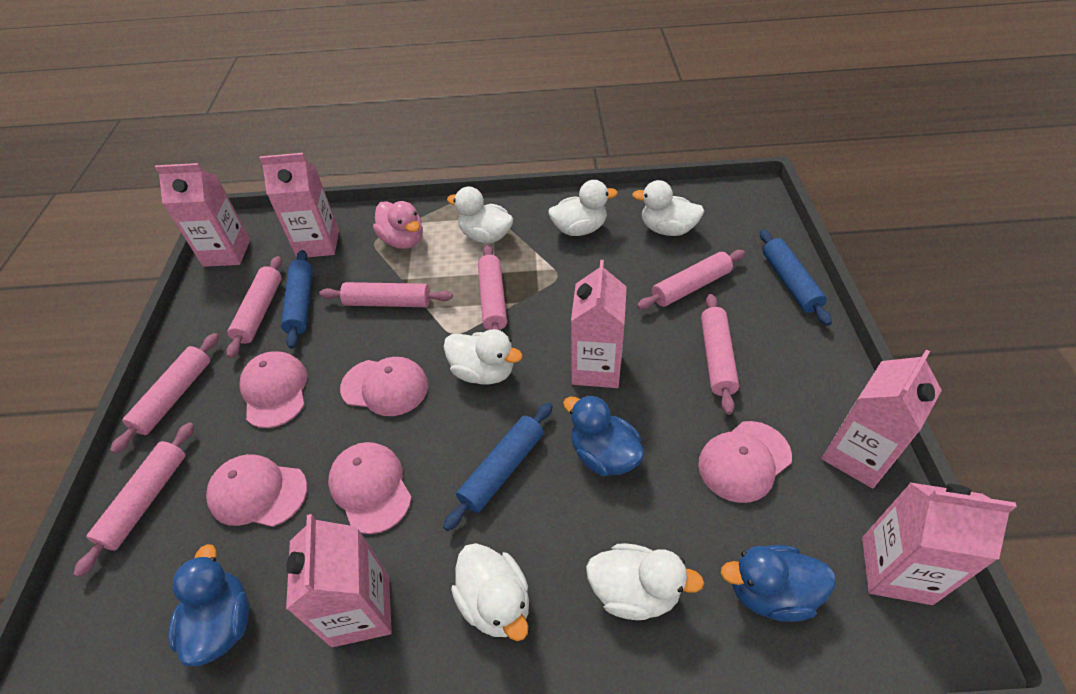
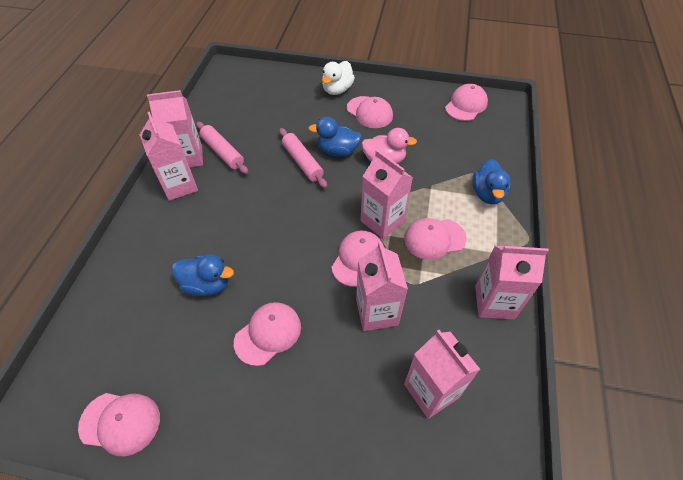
blue rolling pin: [281,250,313,349] [443,403,553,531] [760,230,832,326] = 3 -> none = 0
pink cap: [206,454,307,527] [239,351,307,428] [328,442,412,534] [340,357,428,416] [698,421,792,503] = 5 -> [78,393,160,456] [234,302,301,366] [331,231,384,287] [347,96,393,128] [404,218,467,260] [445,84,488,121] = 6
pink rolling pin: [73,422,194,577] [110,333,219,454] [226,256,282,358] [319,282,453,307] [478,245,507,330] [637,250,745,310] [701,294,739,415] = 7 -> [196,122,248,174] [279,128,327,188] = 2
white duck: [444,329,523,385] [447,187,513,243] [451,543,529,641] [548,180,618,236] [586,543,704,620] [632,180,704,236] = 6 -> [322,61,355,95] = 1

